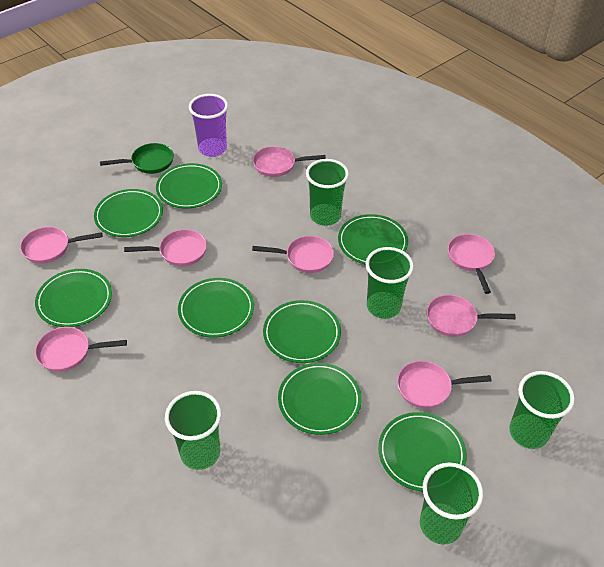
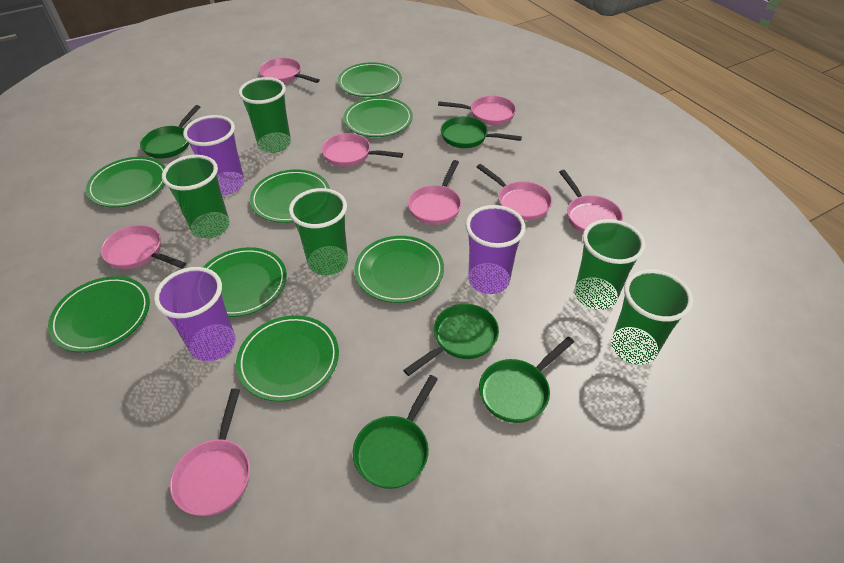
green pan: [100,143,174,174] = 1 -> [140,105,201,159] [353,375,438,489] [403,304,499,376] [441,116,522,148] [479,337,574,423] = 5
purple cup: [189,94,228,157] = 1 -> [154,267,236,362] [183,115,244,195] [466,205,526,294] = 3

